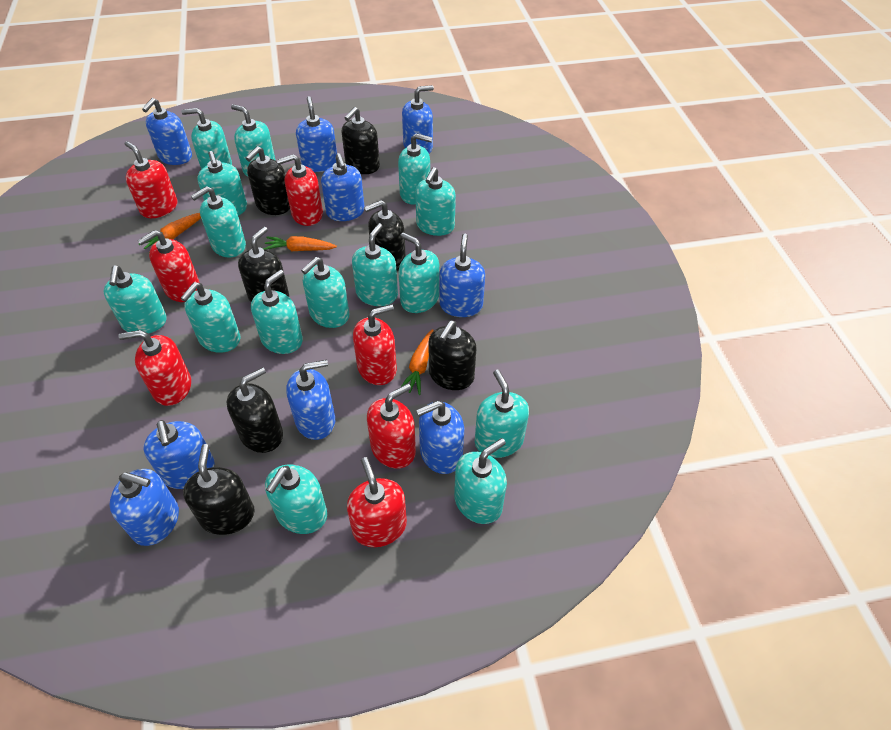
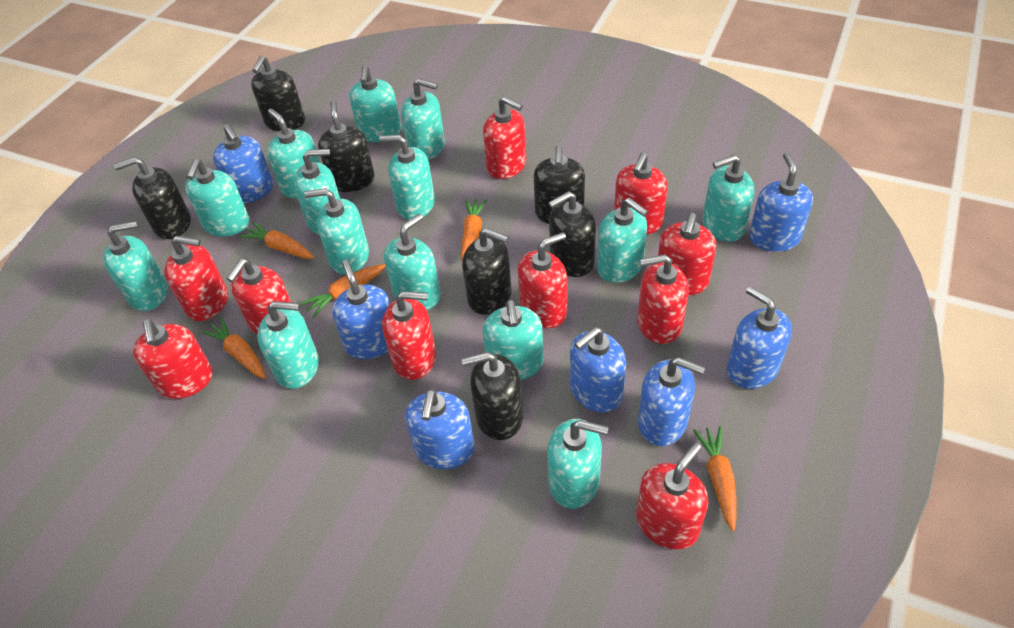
blue soap dispenser: [109,469,179,546] [142,98,192,165] [144,420,215,489] [286,360,335,440] [296,96,337,172] [321,153,365,221] [402,85,434,153] [416,401,464,474] [439,234,485,317] = 9 -> [213,124,273,203] [332,260,390,359] [405,389,475,469] [570,327,626,413] [638,357,705,446] [727,286,792,389] [749,152,813,252] = 7
orange carrot: [139,213,201,252] [263,236,337,251] [401,329,434,395] = 3 -> [201,317,266,379] [239,222,314,259] [301,264,386,318] [460,199,487,260] [693,426,737,531] = 5
red soap dispenser: [119,330,191,406] [125,141,178,218] [137,230,200,302] [277,154,323,226] [347,457,407,547] [353,304,397,385] [367,383,416,469] = 7 -> [133,319,213,399] [164,236,228,321] [227,259,292,334] [382,291,436,380] [483,96,526,179] [518,232,567,328] [614,153,668,234] [636,443,709,549] [637,254,689,344] [658,213,716,295] = 10
turquoise soap dispenser: [104,265,167,334] [181,108,232,169] [181,282,240,353] [191,186,246,257] [197,151,247,216] [231,104,276,177] [251,270,303,354] [265,465,327,534] [301,257,349,328] [352,223,398,306] [398,133,433,205] [399,233,439,313] [415,167,456,236] [454,438,507,524] [475,370,529,458] = 15 -> [103,221,168,311] [185,159,250,237] [257,301,319,389] [267,109,320,198] [294,149,340,234] [304,188,369,275] [349,65,401,142] [379,135,435,220] [384,214,441,310] [401,78,445,160] [483,300,543,380] [547,419,608,509] [597,198,648,283] [702,154,755,242] = 14

